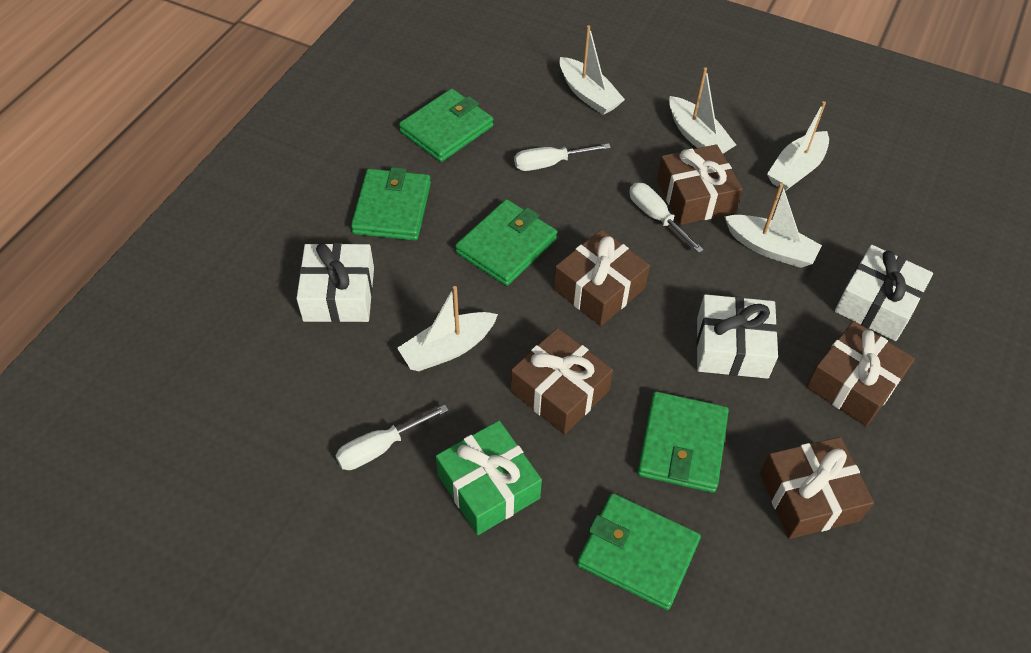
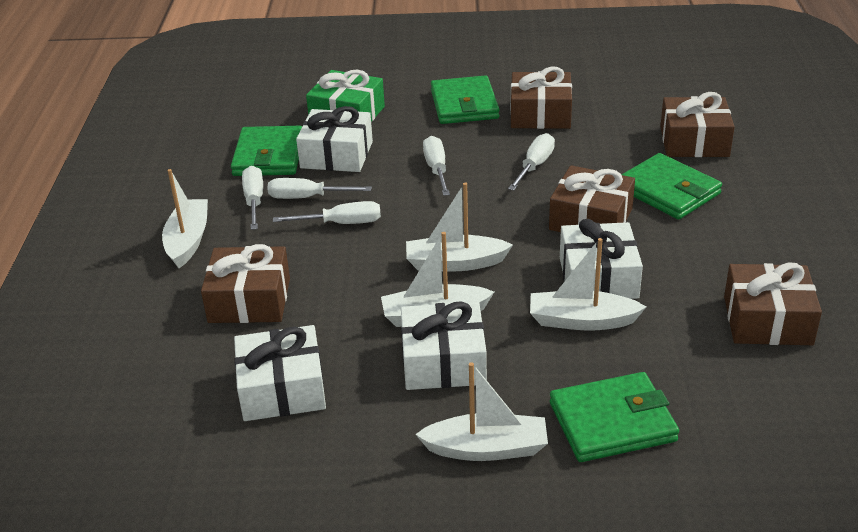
green wallet: [351,167,431,240] [399,89,493,162] [455,199,557,286] [577,493,701,610] [637,391,729,493] = 5 -> [231,126,302,176] [431,75,500,124] [550,372,679,462] [621,153,722,220] = 4
white gift: [296,243,374,322] [697,294,778,379] [835,245,933,341] = 3 -> [234,325,326,421] [296,106,373,172] [401,301,487,390] [560,219,643,299] = 4
white screwdriver: [335,404,448,470] [514,143,611,171] [629,183,704,253] = 3 -> [242,166,263,230] [267,178,372,199] [273,201,381,224] [423,136,450,196] [508,133,555,191] = 5

